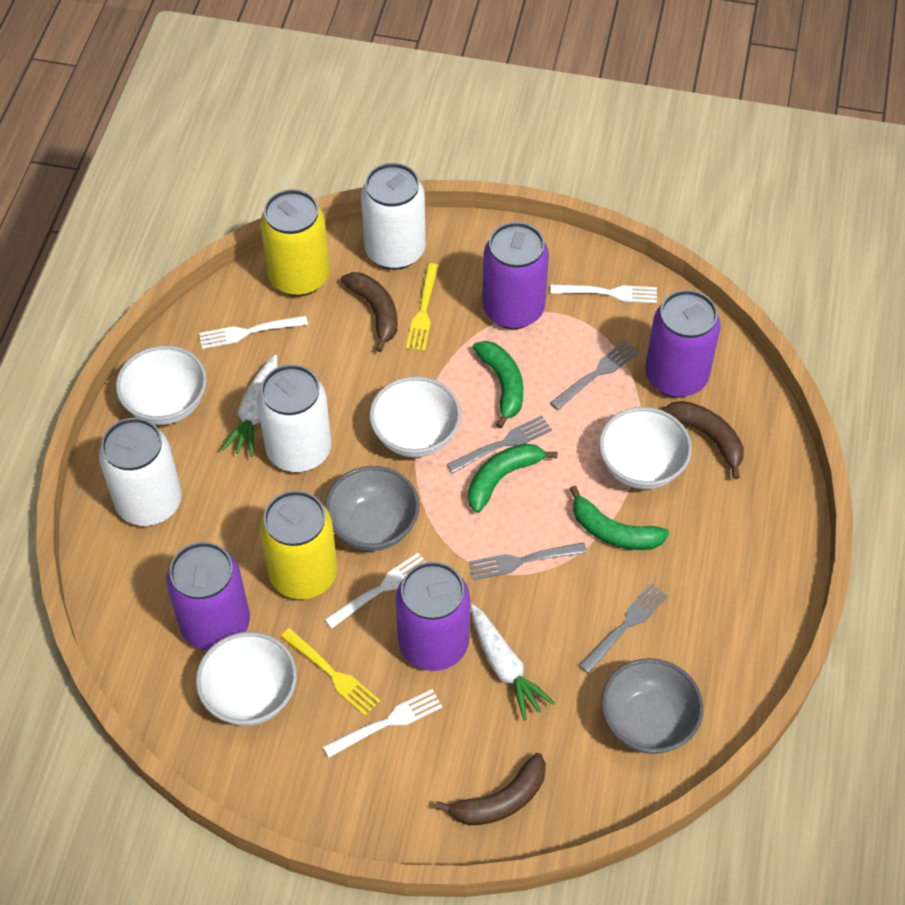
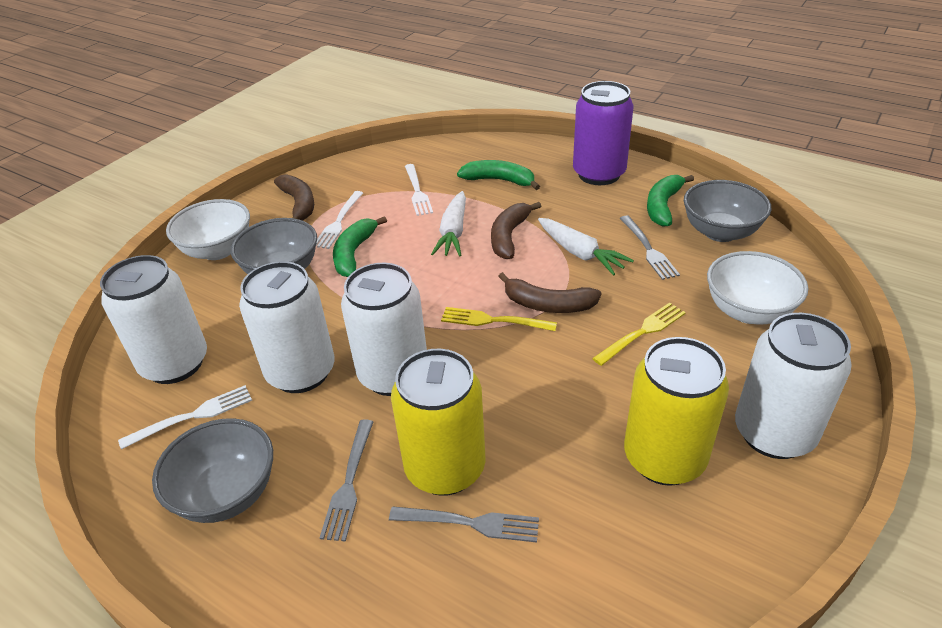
grey bowl: [325,466,419,551] [601,658,703,754] = 2 -> [152,418,273,523] [231,218,317,274] [684,180,771,242] = 3
grey fork: [446,415,552,474] [469,542,587,580] [550,341,639,410] [578,583,668,674] = 4 -> [320,419,373,542] [389,506,539,542] [619,215,680,280] = 3
purple can: [166,542,250,651] [395,561,470,671] [482,222,549,329] [645,290,721,398] = 4 -> [573,81,634,185] = 1
white bowl: [116,345,207,425] [196,632,297,726] [369,376,461,457] [599,407,692,489] = 4 -> [166,199,250,260] [707,251,808,325] = 2
white can: [99,418,182,526] [257,364,331,472] [361,163,426,270] = 3 -> [100,255,207,384] [239,261,334,393] [341,263,427,396] [735,313,852,459] = 4
white fork: [199,316,308,349] [323,689,442,758] [324,553,426,629] [550,284,657,303] = 4 -> [118,385,252,450] [316,191,363,249] [405,164,433,216] = 3

